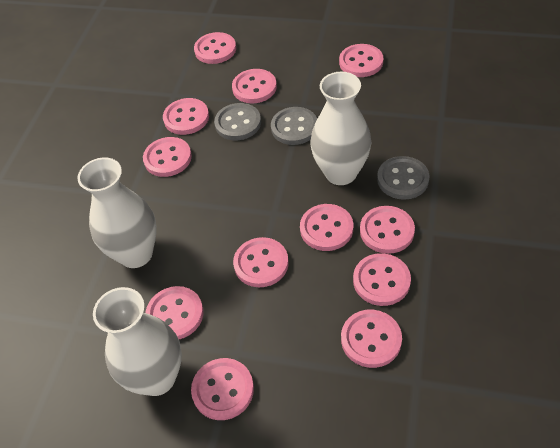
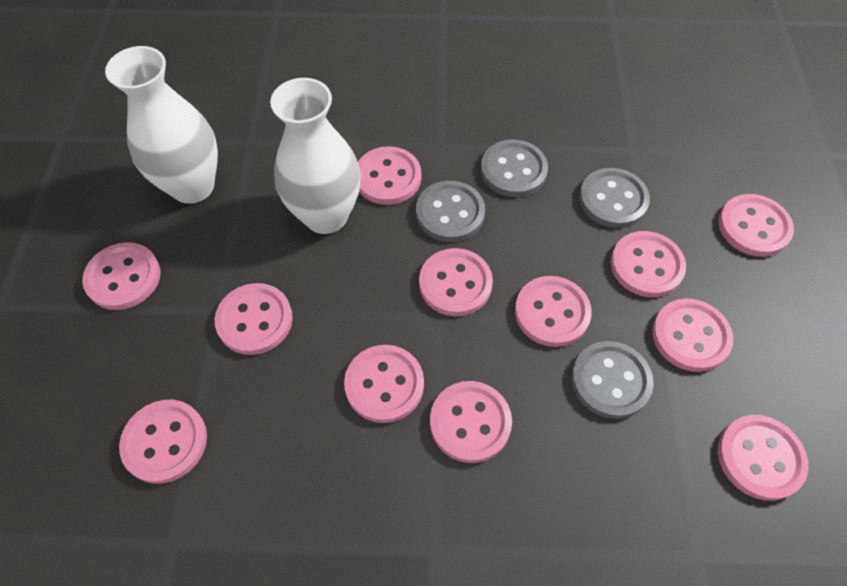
grey button: [214,103,261,140] [271,107,317,145] [377,156,429,200] = 3 -> [416,181,485,242] [481,139,548,197] [571,341,654,419] [579,168,650,228] = 4
white vase: [77,157,157,268] [93,287,182,396] [310,72,371,185] = 3 -> [105,46,218,204] [270,78,361,234] = 2

